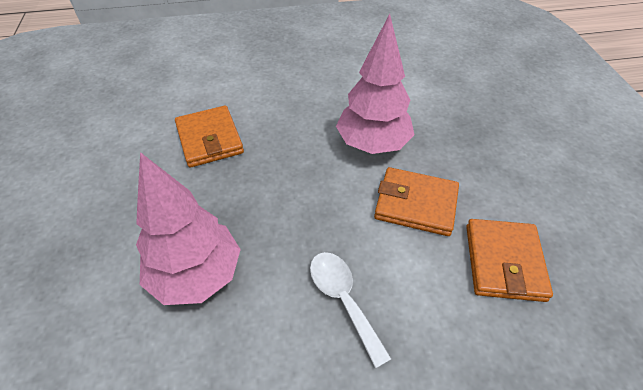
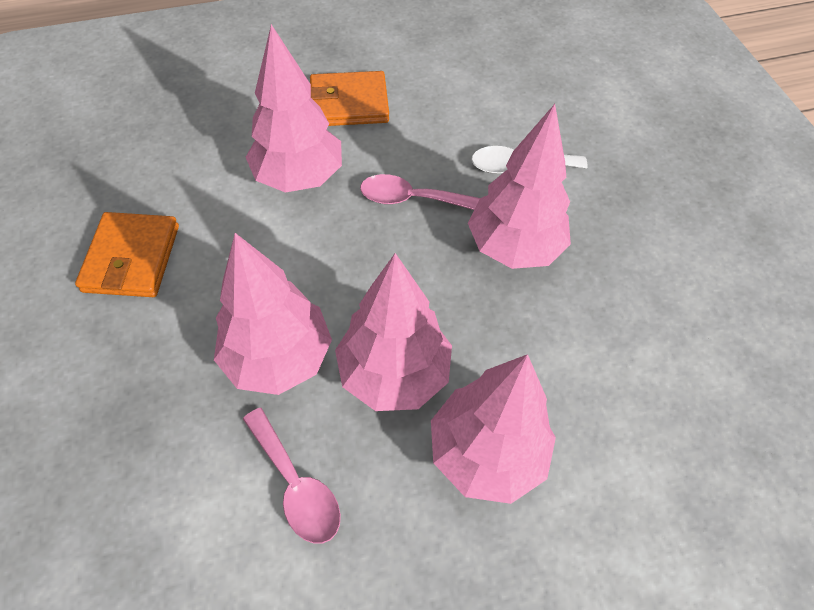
orange wallet: [175,106,244,168] [374,167,459,236] [466,219,553,302] = 3 -> [75,212,179,297] [310,71,389,126] = 2
pink spoon: none = 0 -> [243,408,341,544] [360,174,480,210] = 2
pink tree: [136,152,241,305] [336,14,415,154] = 2 -> [214,233,332,395] [246,24,342,193] [335,253,452,411] [431,354,556,504] [468,104,571,269] = 5

